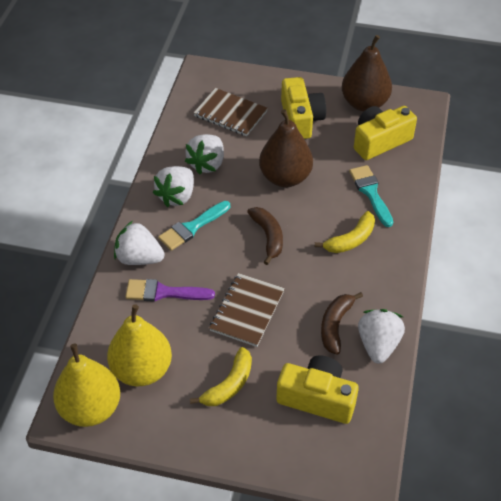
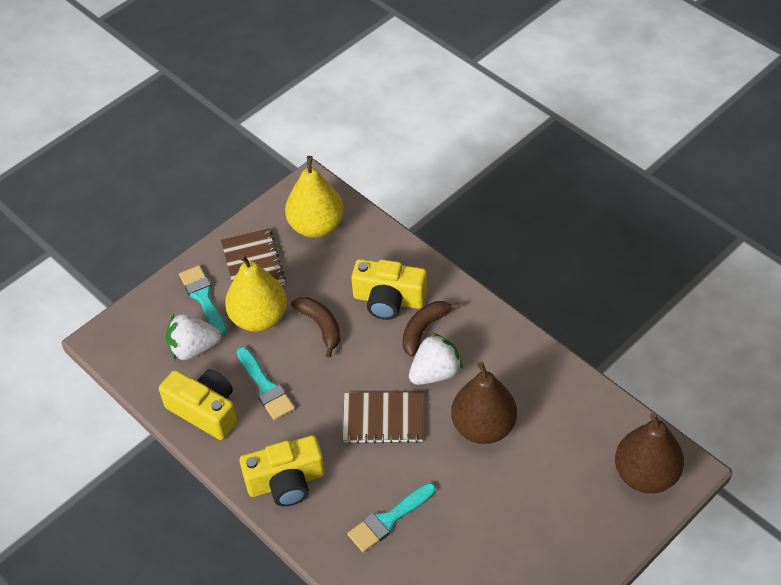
purple brush: [125,279,215,302] = 1 -> none = 0
turquoise brush: [158,201,230,251] [349,165,393,227] = 2 -> [179,265,227,336] [237,347,295,420] [347,483,436,552] = 3
white strawberry: [114,221,165,265] [153,166,194,207] [185,134,224,175] [358,309,405,364] = 4 -> [166,314,221,360] [409,332,463,385] = 2
yellow banana: [190,347,252,406] [315,211,375,253] = 2 -> none = 0

